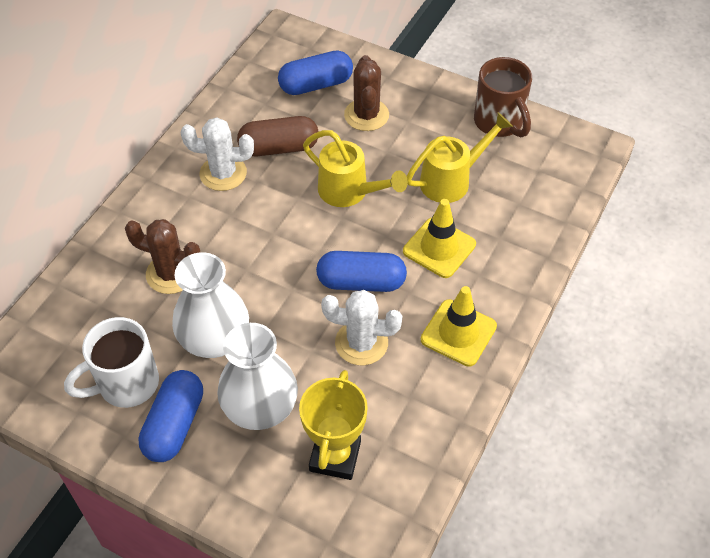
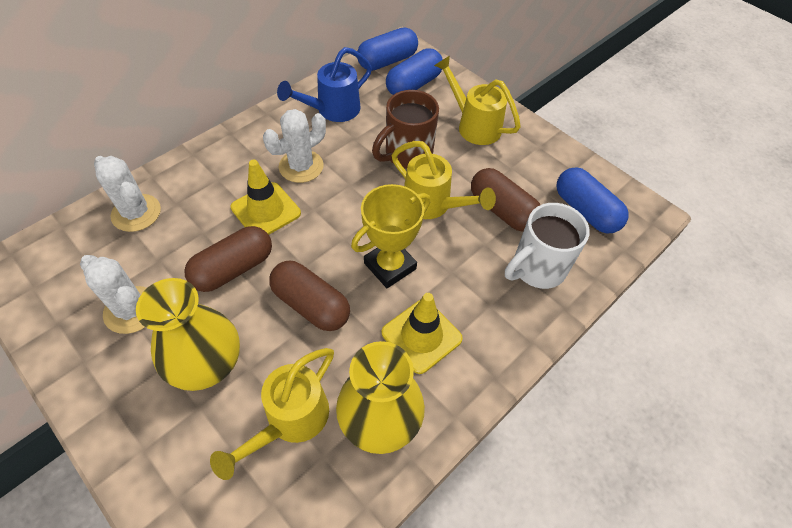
blue watering can: none = 0 -> [277,47,372,122] = 1
brown cactus: [125,219,200,294] [344,55,389,131] = 2 -> none = 0
brown capsule: [237,116,319,156] = 1 -> [184,226,272,292] [269,261,350,331] [471,168,540,232] = 3
white cactus: [181,118,254,191] [321,290,402,365] = 2 -> [80,255,147,334] [94,156,161,232] [263,109,326,183] = 3
white vase: [172,252,249,358] [217,323,298,430] = 2 -> none = 0
yellow vase: none = 0 -> [136,278,240,391] [336,341,425,454] = 2
yellow watering can: [303,130,408,207] [407,112,513,203] = 2 -> [210,348,334,480] [392,141,496,219] [434,55,521,145] = 3

